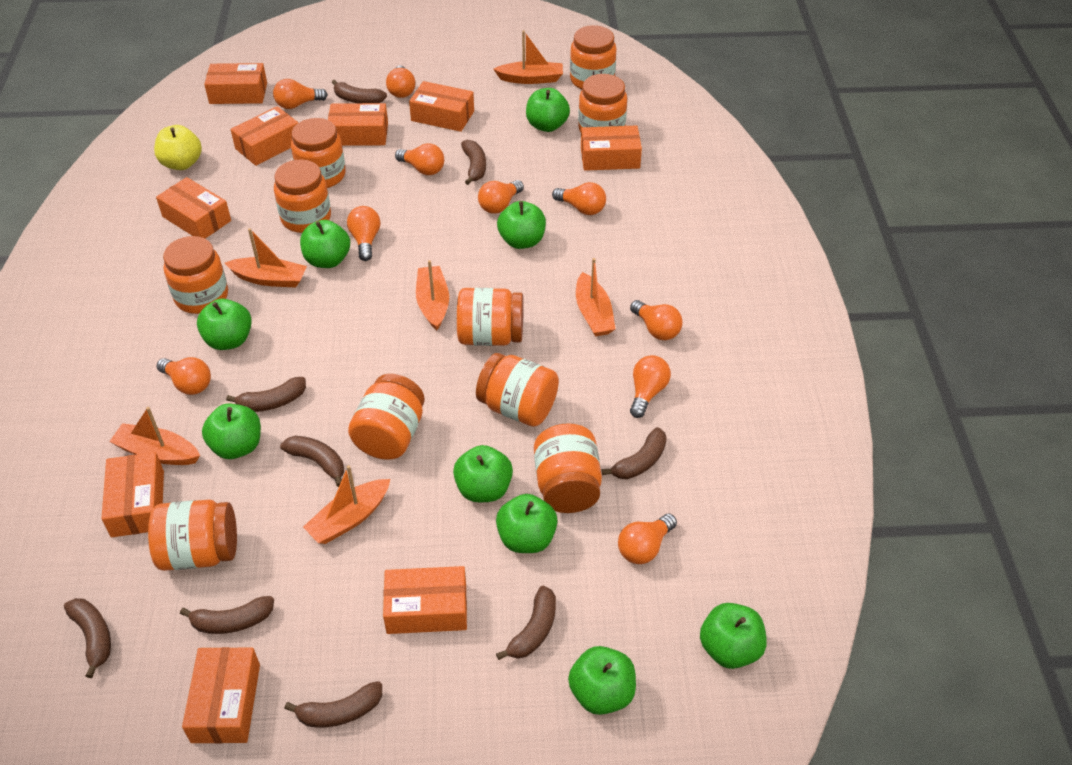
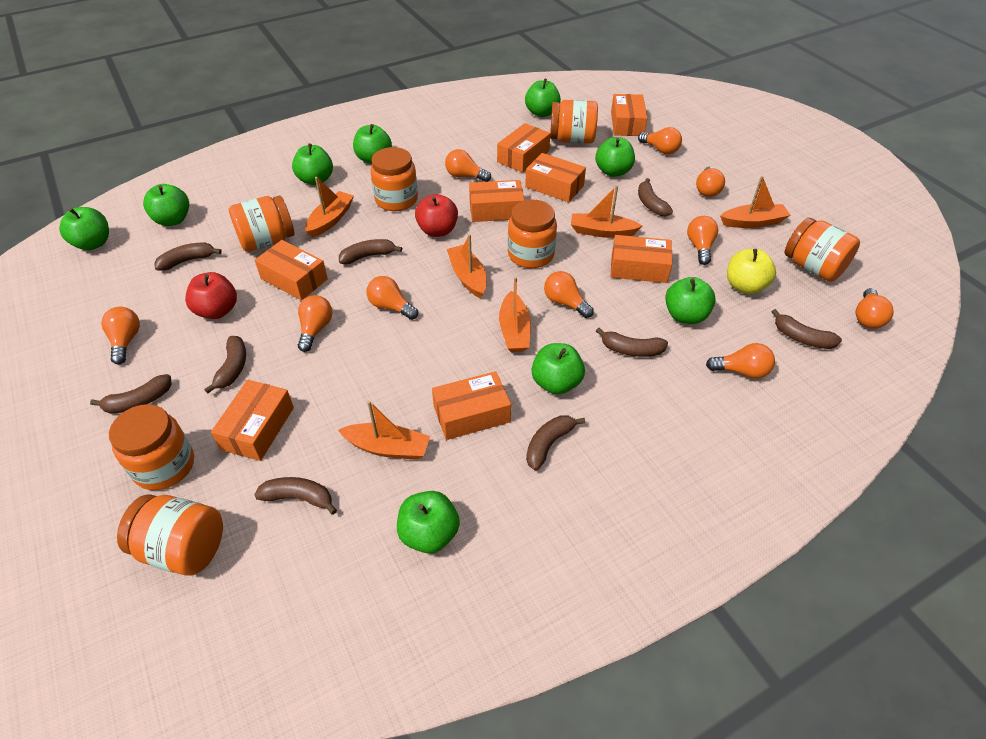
orange box: [101,452,164,538] [156,177,231,239] [182,647,260,743] [204,63,267,104] [230,106,298,166] [328,103,388,146] [383,566,467,634] [409,81,474,132] [581,125,642,171] = 9 -> [211,380,294,461] [255,240,328,300] [432,371,511,440] [469,180,525,222] [497,123,550,173] [525,153,586,202] [611,94,647,136] [611,235,672,283] = 8
orange jar: [148,500,237,571] [163,236,228,314] [274,159,331,233] [291,118,346,188] [348,374,425,460] [457,288,523,346] [476,353,559,427] [534,423,602,513] [570,25,616,89] [578,74,627,133] = 10 -> [109,404,194,490] [117,495,223,576] [229,196,295,252] [370,147,418,211] [508,200,557,268] [550,100,598,143] [785,218,860,282] = 7
red apple: none = 0 -> [185,272,237,319] [415,194,458,237] = 2

